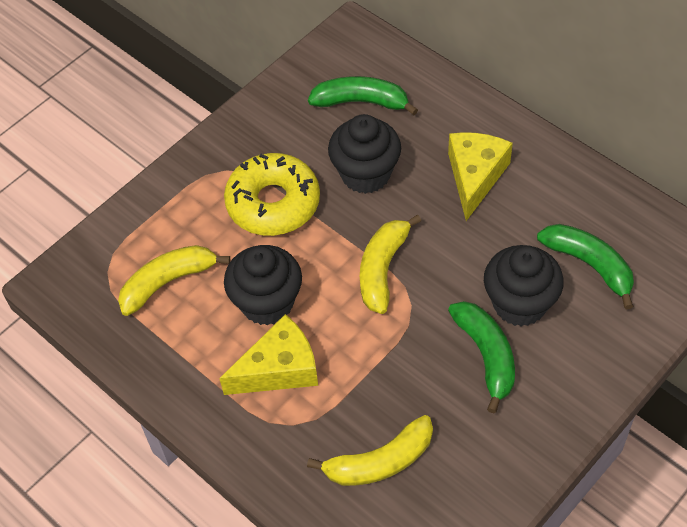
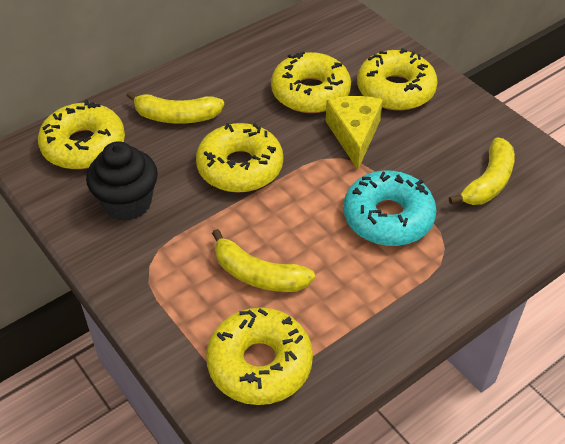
black cupcake: [224,245,302,325] [328,114,401,194] [484,245,564,327] = 3 -> [86,142,158,221] = 1
green banana: [308,76,418,115] [448,301,515,413] [537,224,634,309] = 3 -> none = 0
turquoise donut: none = 0 -> [344,171,436,246] = 1
yellow cheese: [219,314,318,395] [448,132,513,221] = 2 -> [326,96,383,170] = 1
yellow donut: [224,153,320,236] = 1 -> [38,100,125,169] [196,123,283,193] [206,308,313,405] [271,51,351,113] [357,48,438,111] = 5

